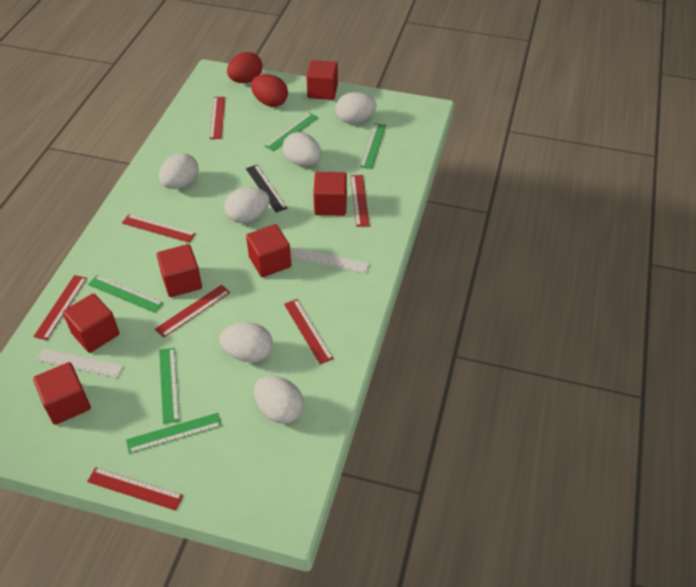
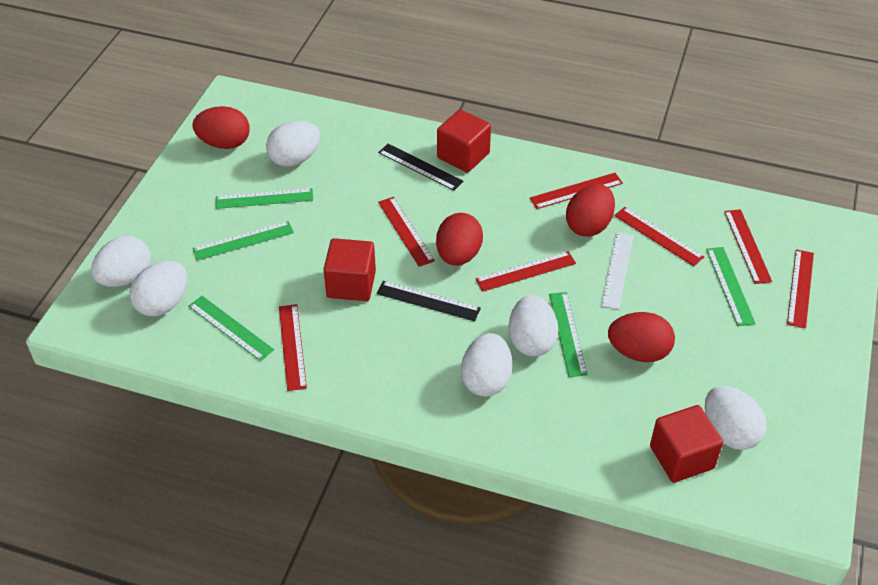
black ruler: [246,165,288,213] = 1 -> [377,281,481,321] [378,144,463,191] = 2
red cube: [33,362,91,425] [63,293,119,353] [157,244,202,297] [246,224,291,277] [306,60,338,100] [313,172,347,216] = 6 -> [323,238,376,301] [437,109,491,173] [650,405,723,483] = 3
red egg: [227,52,262,83] [251,74,288,107] = 2 -> [193,106,250,149] [436,213,483,266] [566,184,615,237] [608,312,675,362] = 4
white ruler: [36,348,123,378] [291,247,370,274] = 2 -> [601,232,633,309] = 1

